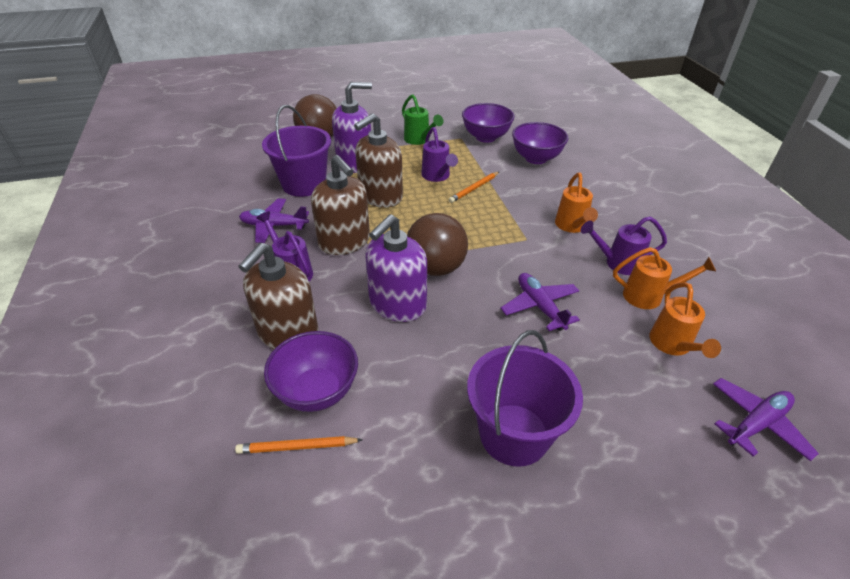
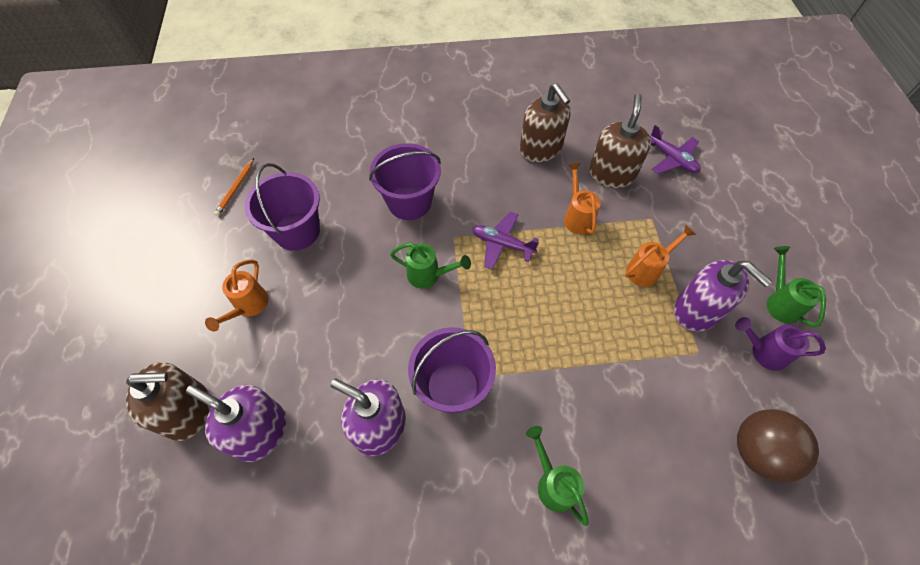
brown ball: [293,94,337,137] [407,213,468,276] = 2 -> [737,409,819,483] = 1
green watering can: [402,95,444,145] = 1 -> [390,243,471,288] [526,426,589,526] [767,246,826,327] = 3
orange pencil: [235,436,362,454] [449,172,499,203] = 2 -> [214,158,254,216] = 1
purple bowl: [264,331,358,412] [462,103,515,143] [512,122,569,164] = 3 -> none = 0
purple bucket: [262,105,331,197] [467,330,583,467] = 2 -> [245,163,320,251] [369,143,441,220] [408,327,496,413] = 3
purple plane: [239,198,309,243] [501,273,580,331] [713,378,819,461] = 3 -> [472,212,539,270] [650,125,701,174] = 2
purple soap dispenser: [332,82,372,173] [365,214,427,322] = 2 -> [186,385,286,462] [331,378,406,456] [674,260,772,332] = 3
purple watering can: [256,211,313,281] [421,127,458,182] [580,216,667,275] = 3 -> [735,317,826,371] = 1

